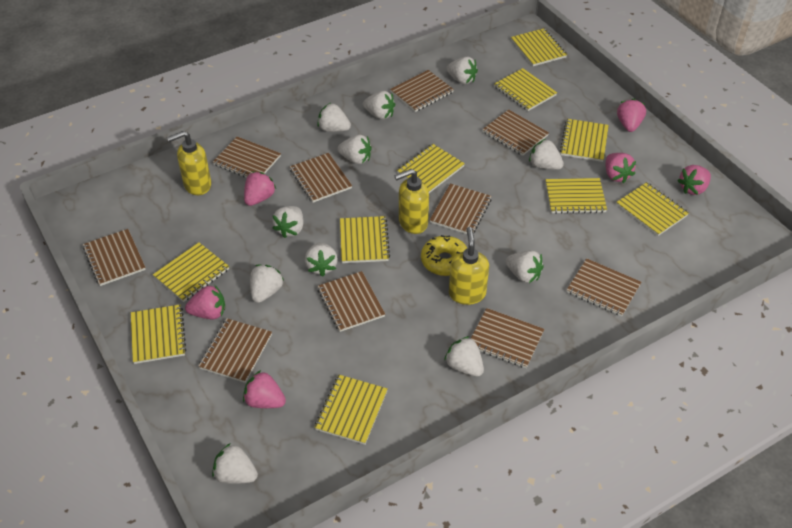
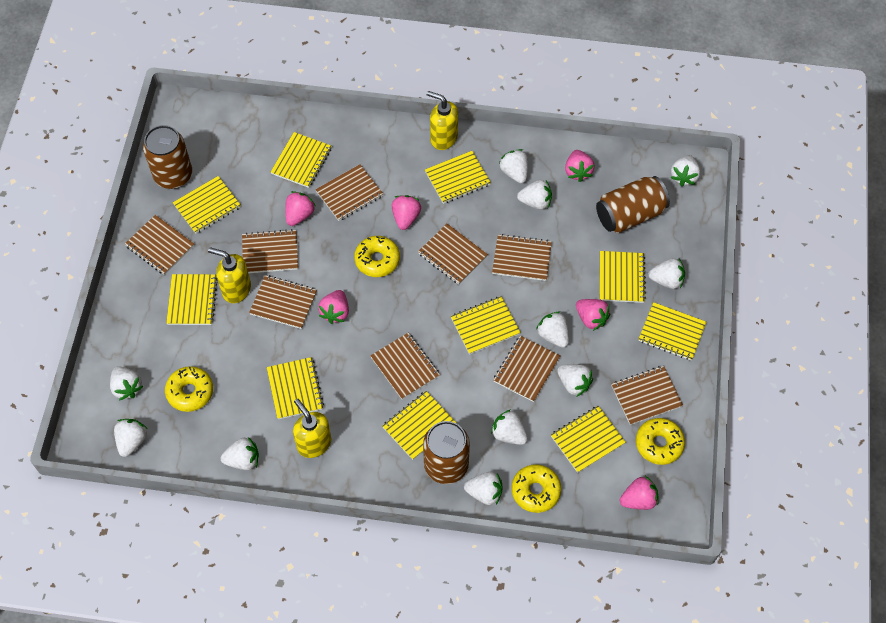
brown can: none = 0 -> [143,125,192,189] [423,421,470,484] [596,176,670,233] = 3
brown notebook: [83,229,146,286] [198,318,272,383] [213,137,281,178] [290,153,352,203] [318,271,385,332] [390,70,454,112] [430,184,492,234] [470,308,544,368] [482,109,549,156] [567,258,641,316] = 10 -> [125,215,194,275] [242,229,298,273] [249,275,317,329] [315,164,383,221] [370,333,440,399] [418,224,488,284] [492,234,552,281] [493,335,560,402] [611,366,683,425] = 9
yellow donut: [421,235,467,276] = 1 -> [165,366,213,412] [354,236,400,277] [512,465,561,513] [636,418,685,465] = 4

